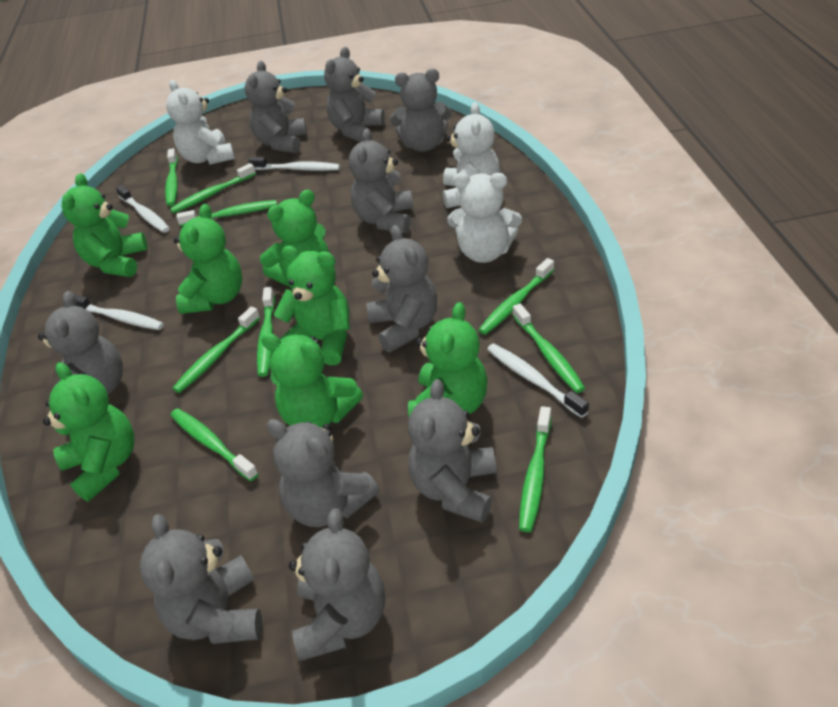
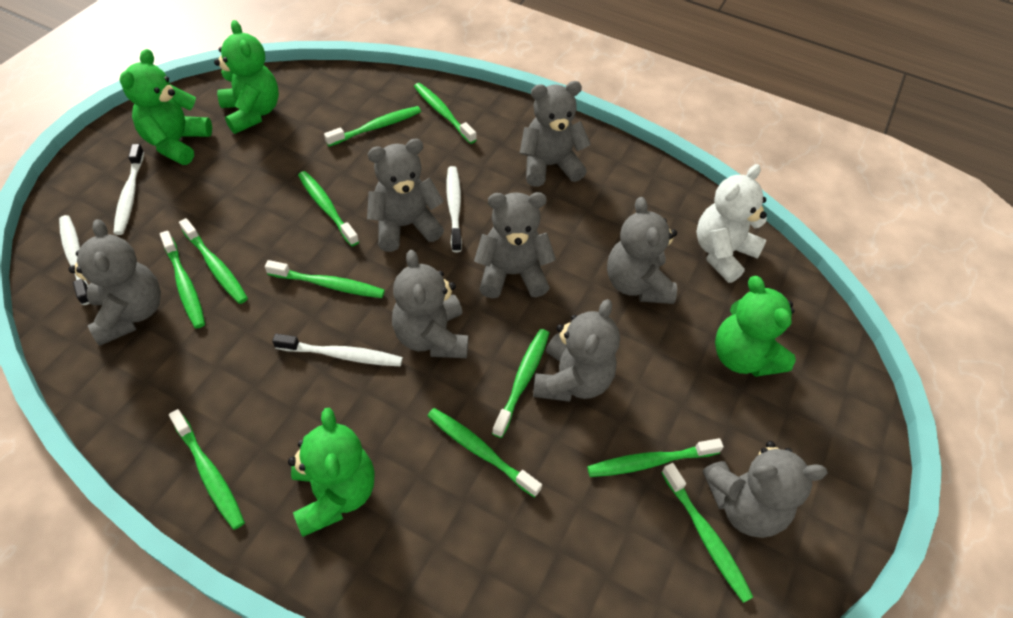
green teddy bear: [43,362,134,501] [61,173,147,277] [174,204,242,314] [260,189,329,286] [261,333,363,428] [274,246,350,365] [408,302,488,417] = 7 -> [120,49,212,165] [214,20,279,134] [288,408,375,537] [715,276,796,377] = 4
green toothbrush: [165,148,178,206] [170,163,256,213] [170,408,259,481] [173,307,260,393] [177,200,277,226] [257,287,275,377] [479,258,554,335] [513,304,585,393] [519,406,551,532] = 9 -> [160,231,205,328] [169,409,245,530] [179,218,248,304] [265,260,385,298] [298,171,359,246] [324,106,421,147] [414,83,477,144] [427,408,542,498] [492,329,549,438] [587,438,724,477] [661,463,753,603] = 11
grey teddy bear: [38,291,123,394] [140,514,262,644] [245,61,307,153] [267,419,379,527] [289,508,385,661] [324,47,385,142] [349,129,414,233] [366,225,437,352] [390,69,452,152] [408,379,496,523] = 10 -> [68,219,161,346] [367,139,444,252] [392,250,468,358] [474,192,556,298] [520,81,591,187] [533,299,620,402] [607,197,677,304] [703,441,828,538] = 8
white teddy bear: [166,80,235,165] [443,102,500,208] [447,173,522,263] = 3 -> [696,164,767,283] = 1

